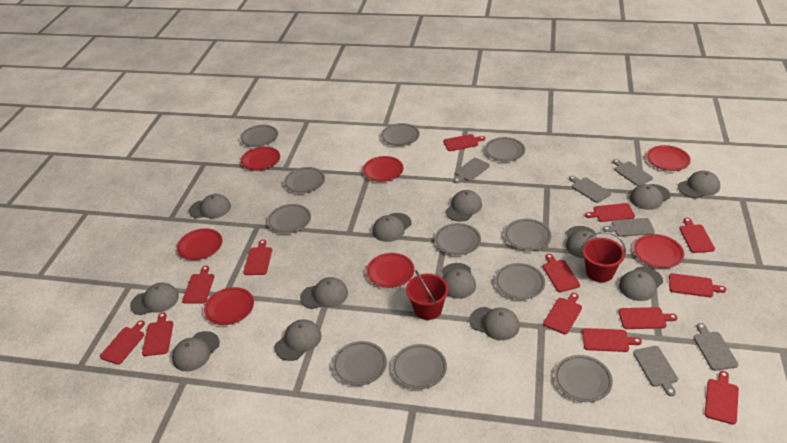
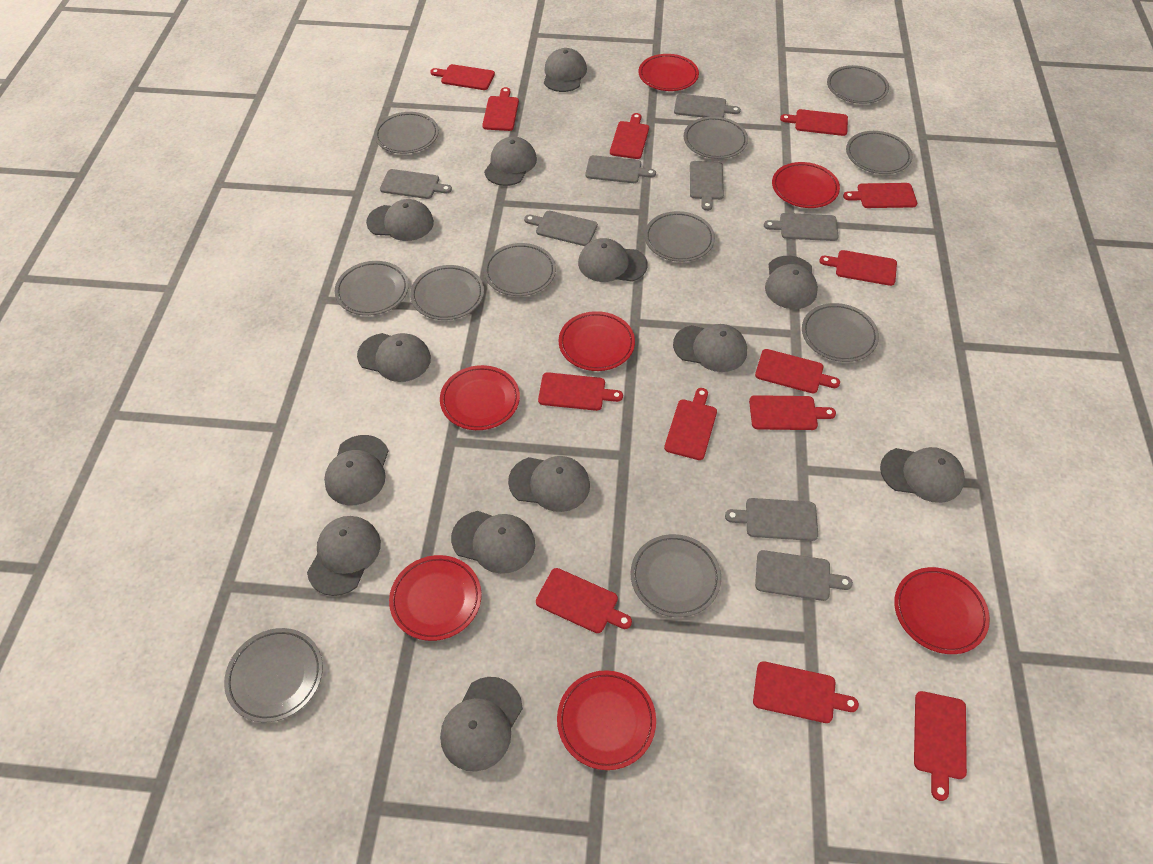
grey cutting board: [454,158,490,183] [569,176,611,203] [603,218,655,237] [613,159,653,186] [633,346,678,396] [694,323,738,371] = 6 -> [380,169,452,199] [524,211,598,246] [585,155,656,183] [674,94,741,118] [690,161,724,211] [725,498,818,541] [755,550,853,601] [764,213,839,241] = 8
red bucket: [406,270,449,320] [581,231,626,282] = 2 -> none = 0

